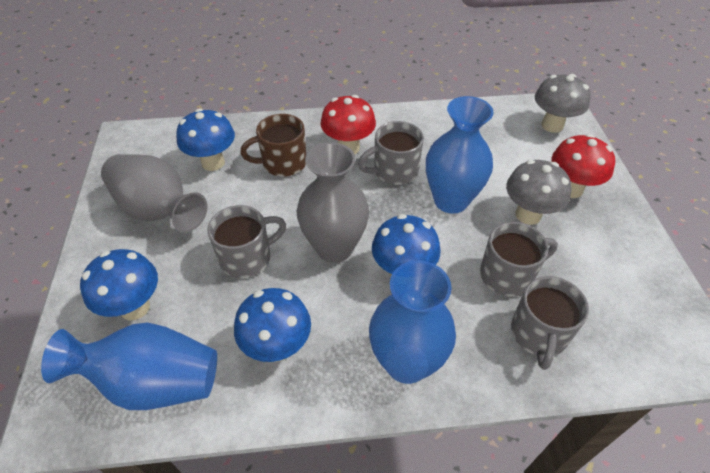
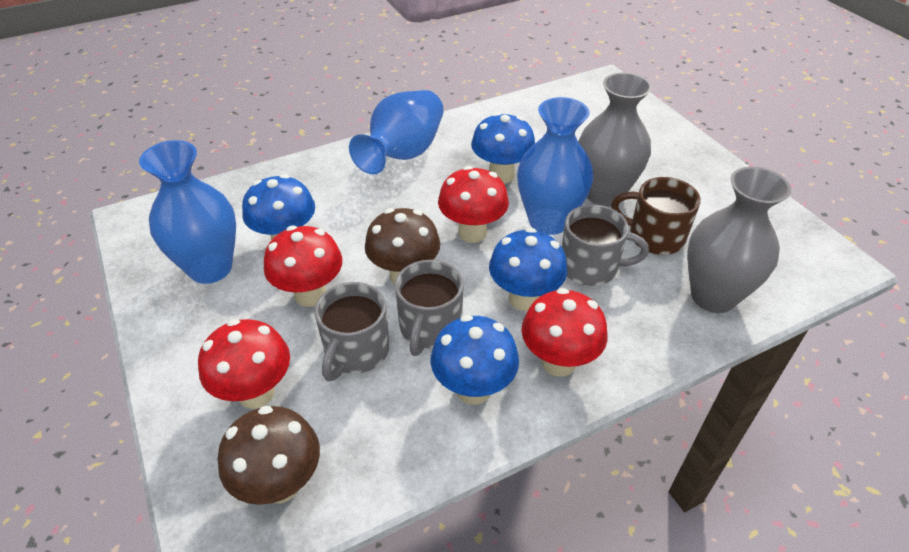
brown mushroom: none = 0 -> [218,406,320,505] [365,208,440,285] = 2
grey mug: [208,205,286,278] [358,121,424,185] [480,222,558,296] [511,276,589,370] = 4 -> [315,282,389,381] [395,260,464,356] [562,204,649,286] = 3
grey mushroom: [506,160,571,225] [535,74,591,133] = 2 -> none = 0
red mushroom: [320,95,376,154] [552,134,615,198] = 2 -> [198,319,290,409] [264,225,342,307] [438,166,509,243] [522,288,608,377] = 4

